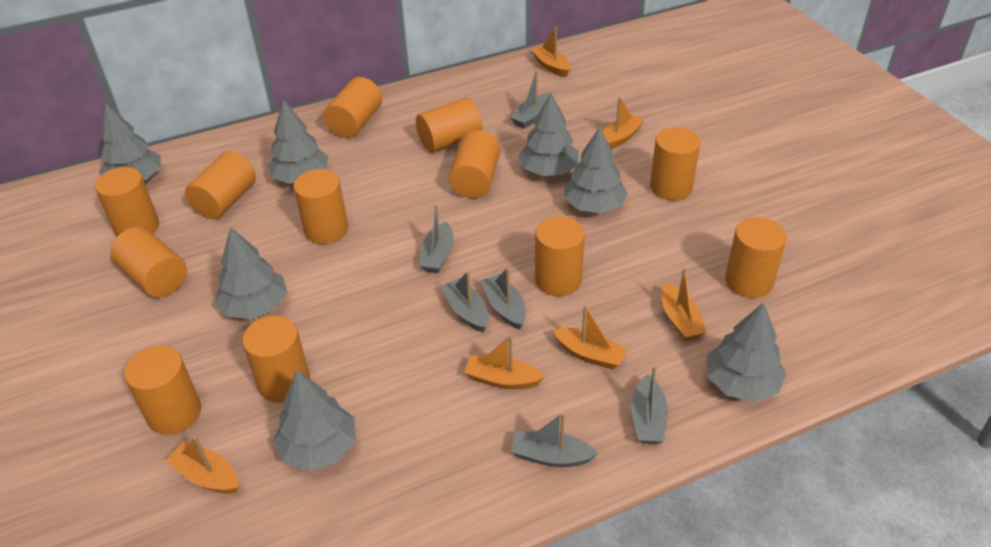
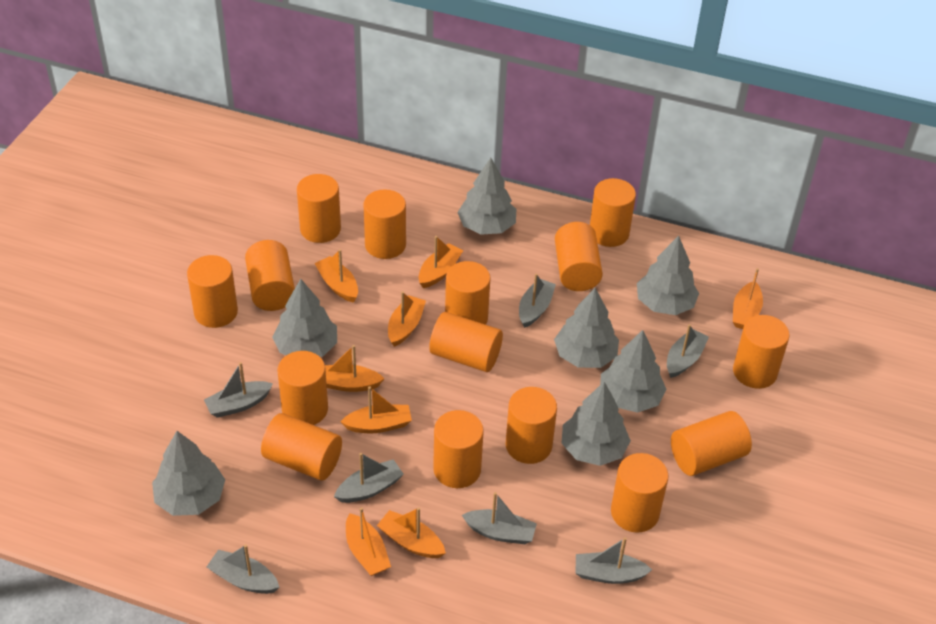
grey boat: [419,205,453,273] [441,271,488,332] [481,267,526,330] [510,70,550,129] [511,413,599,467] [631,366,668,444] = 6 -> [204,362,273,418] [207,544,279,594] [334,453,404,503] [462,492,537,544] [519,273,556,328] [575,537,652,584] [667,324,709,378] = 7
orange boat: [165,436,238,494] [464,335,544,389] [531,27,570,77] [553,305,628,369] [603,97,644,149] [662,268,707,341] = 6 -> [314,249,358,303] [325,345,385,392] [340,387,412,433] [346,507,391,576] [377,507,446,558] [388,291,426,347] [419,236,463,288] [733,268,763,329] = 8
orange cylinder: [95,167,159,236] [110,227,187,297] [124,346,201,435] [185,151,256,219] [242,316,310,403] [293,169,348,244] [324,77,382,138] [416,98,482,152] [449,130,500,198] [535,216,585,296] [650,127,700,200] [725,217,787,298] = 12 -> [187,255,238,328] [245,240,295,311] [261,413,342,480] [277,351,328,425] [297,174,341,243] [363,189,406,259] [429,312,503,372] [433,410,484,488] [445,261,491,325] [506,387,557,464] [555,222,603,291] [590,178,636,247] [611,453,668,533] [671,411,752,476] [733,315,790,389] = 15

